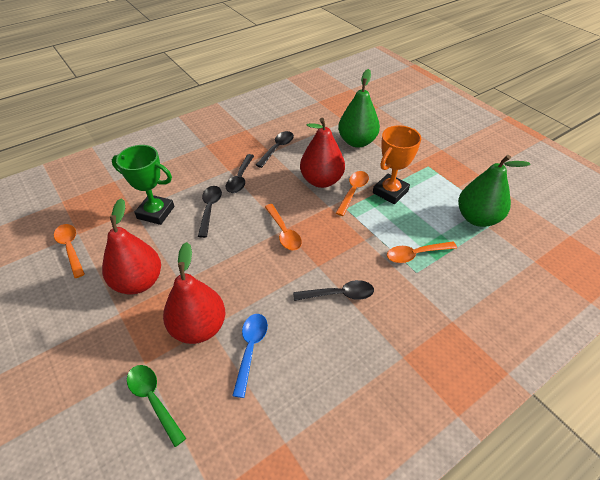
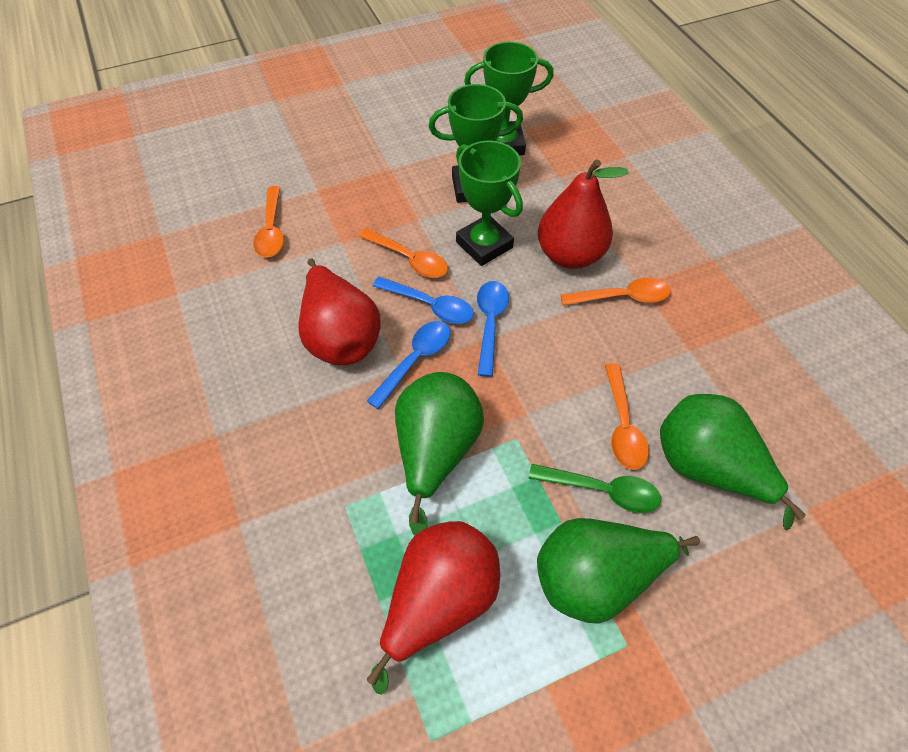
black spoon: [198,186,222,238] [226,154,254,193] [256,131,294,168] [293,280,374,301] = 4 -> none = 0
blue spoon: [232,314,268,398] = 1 -> [367,321,450,409] [373,277,474,324] [477,281,509,377] = 3
green pear: [338,69,380,148] [458,155,530,227] = 2 -> [395,372,484,535] [537,518,700,624] [660,394,806,530] = 3
green trophy: [112,145,174,225] = 1 -> [429,84,523,203] [456,140,523,266] [464,41,553,155] = 3
orange trophy: [373,125,421,204] = 1 -> none = 0

